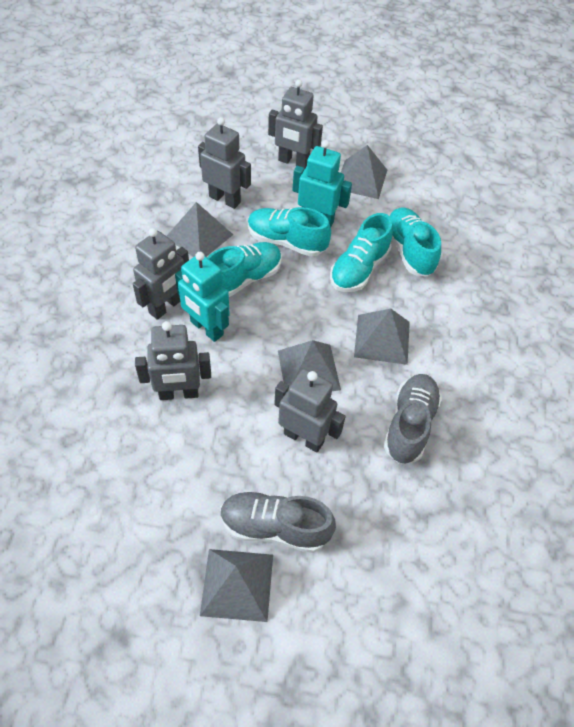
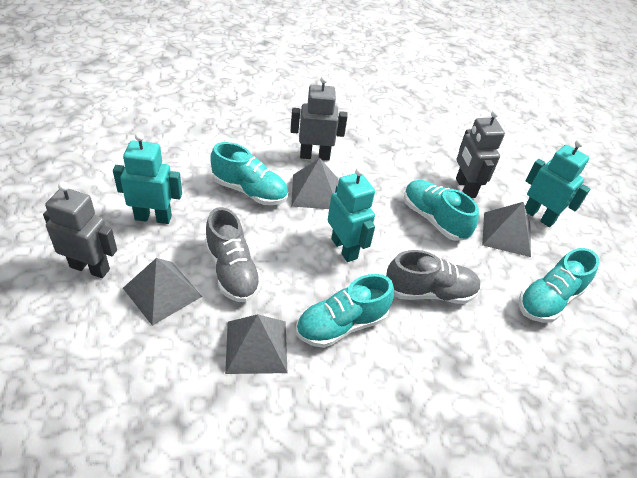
grey pyramid: [167,202,233,257] [200,549,273,622] [278,340,341,391] [341,145,387,199] [354,309,410,365] = 5 -> [123,258,202,326] [225,314,287,374] [291,158,338,209] [482,202,531,257] = 4
grey robot: [133,228,189,320] [135,321,211,400] [198,117,251,209] [268,79,323,169] [274,369,346,453] = 5 -> [43,182,117,278] [291,76,348,161] [456,110,505,198] = 3
turquoise robot: [175,252,230,342] [292,140,352,227] = 2 -> [113,132,182,224] [328,167,375,262] [525,140,590,227] = 3

